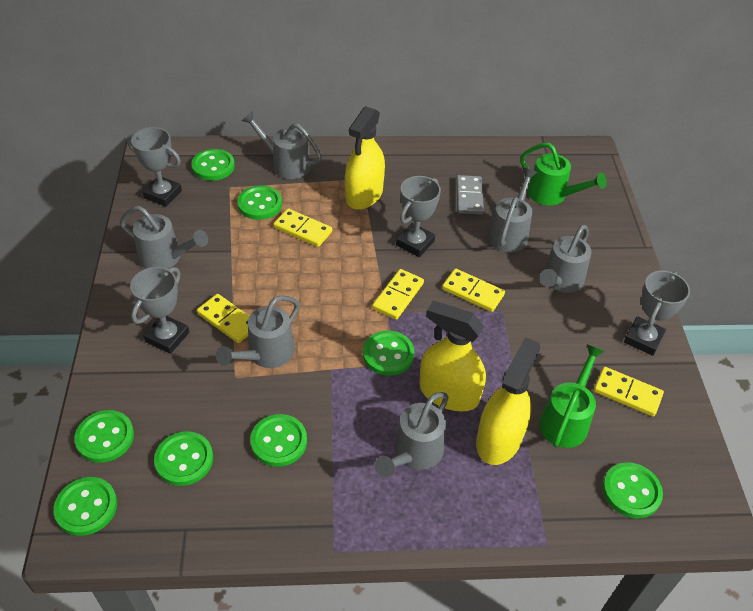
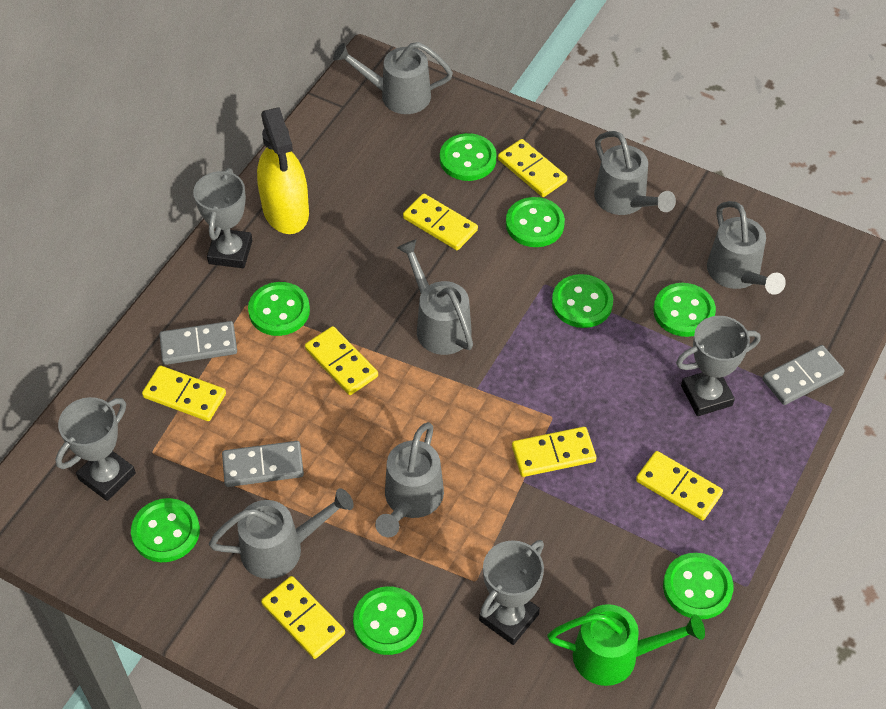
green watering can: [520,143,607,206] [539,344,605,448] = 2 -> [547,604,705,686] = 1
grey domino: [456,175,484,215] = 1 -> [159,321,237,365] [222,441,304,487] [762,345,844,405] = 3
yellow domino: [197,294,250,343] [273,208,332,247] [372,269,424,320] [442,268,505,312] [594,367,664,417] = 5 -> [142,366,226,421] [261,576,345,659] [305,326,378,395] [403,194,478,250] [498,139,567,197] [512,427,596,477] [636,451,723,520] = 7
yellow spray bottle: [345,106,385,210] [420,301,486,412] [476,337,540,465] = 3 -> [257,107,309,234] = 1

